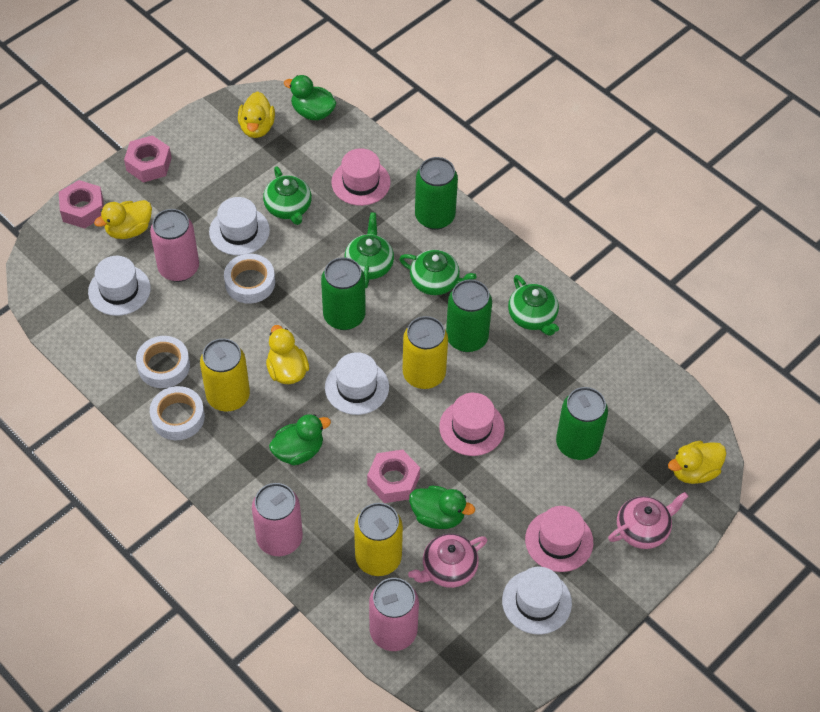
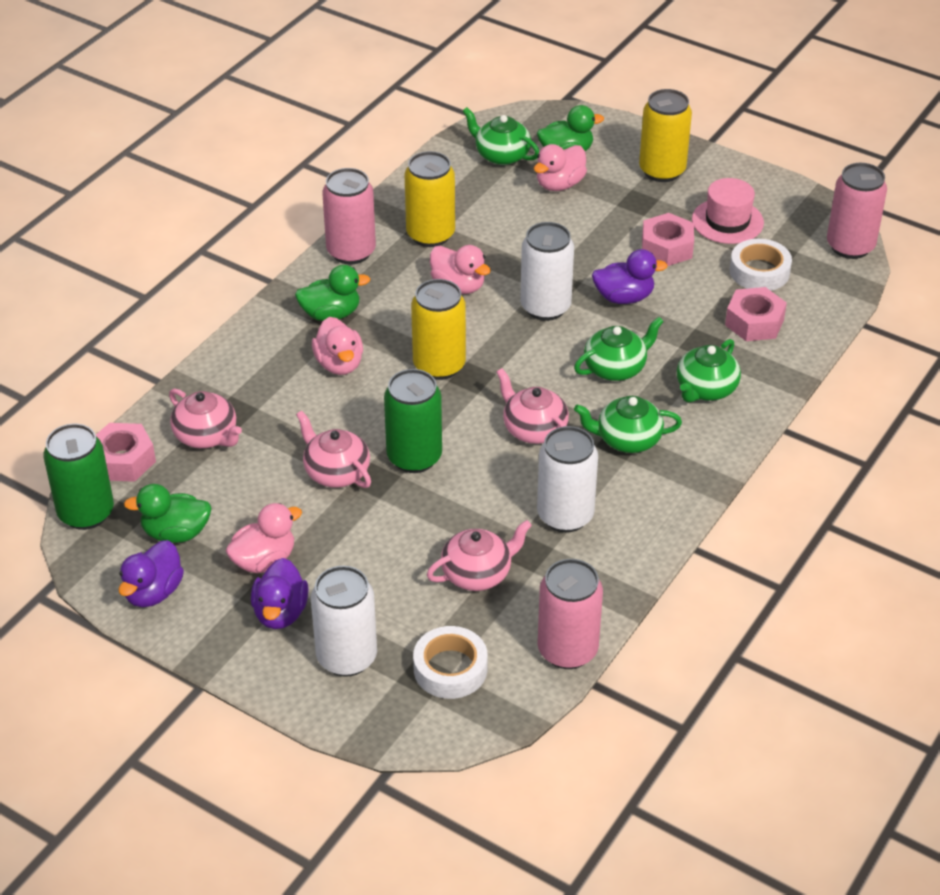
green can: [321,257,366,330] [415,157,458,230] [446,279,492,352] [556,387,608,460] = 4 -> [43,423,114,530] [384,369,442,473] = 2
pink duck: none = 0 -> [226,503,302,573] [312,317,363,375] [430,245,491,294] [534,144,587,191] = 4
pink hat: [331,148,391,206] [439,393,505,456] [525,506,593,572] = 3 -> [692,178,764,244] = 1
pink teapot: [408,534,487,588] [608,492,689,549] = 2 -> [169,389,242,448] [296,411,371,488] [427,520,532,591] [496,368,569,444] = 4
purple duck: none = 0 -> [119,540,184,607] [251,558,309,629] [592,249,668,304] = 3
white can: none = 0 -> [311,566,377,677] [520,222,574,321] [537,426,598,532] = 3
white hat: [88,256,151,316] [209,197,270,255] [325,352,389,415] [502,567,572,634] = 4 -> none = 0
white tape: [136,336,190,388] [150,386,205,440] [224,254,275,304] = 3 -> [413,626,488,699] [730,239,792,291] = 2
yellow duck: [94,200,152,239] [238,91,275,138] [266,325,309,384] [668,441,726,484] = 4 -> none = 0

